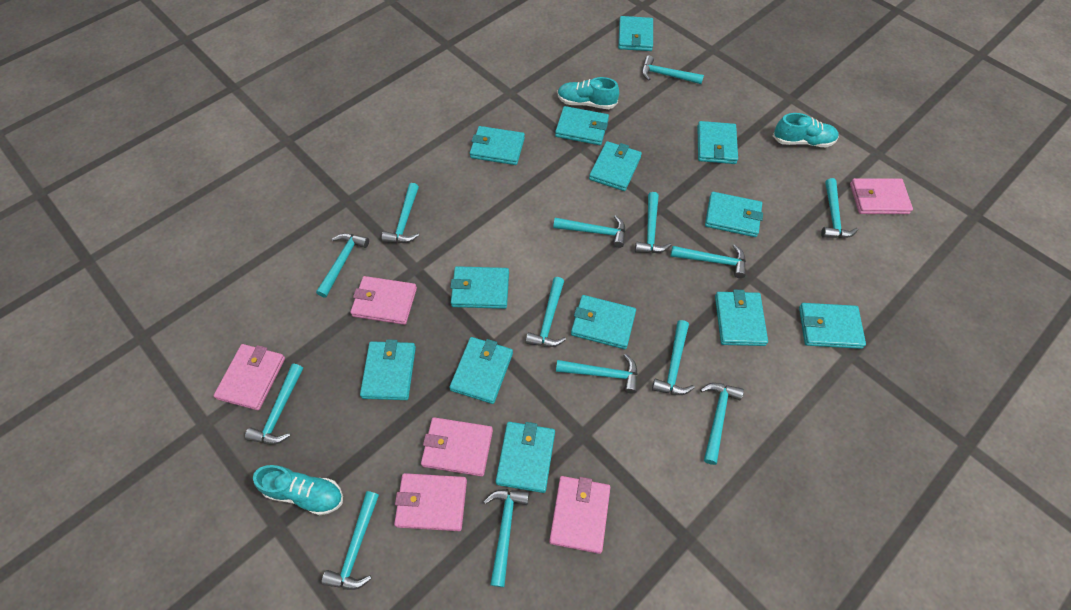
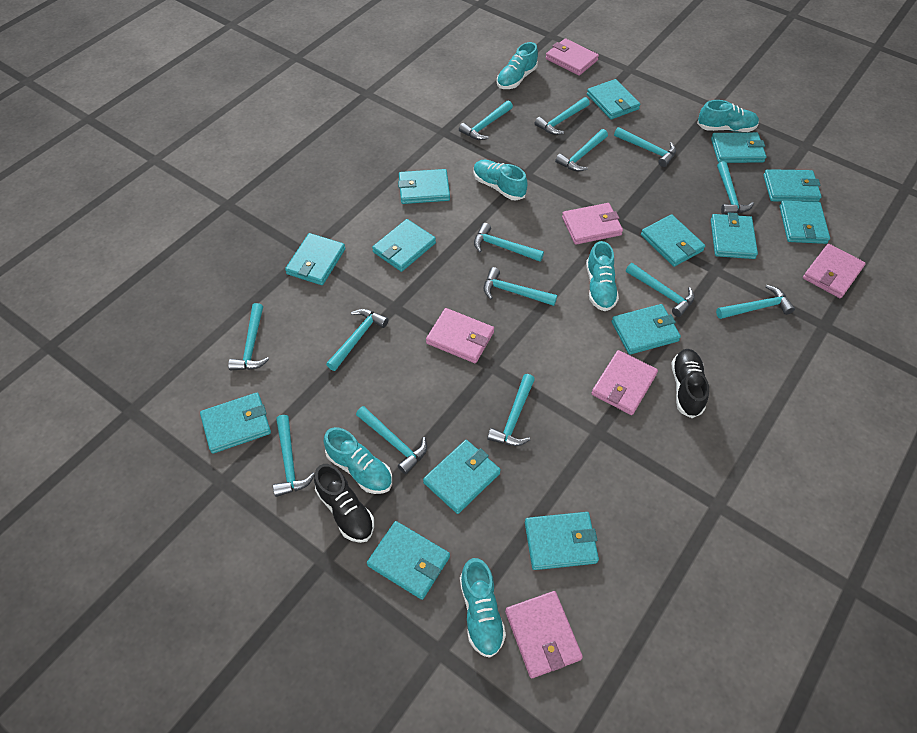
black shoe: none = 0 -> [314,464,374,543] [672,349,709,418] = 2
turquoise shoe: [253,465,343,515] [557,77,619,109] [773,113,839,147] = 3 -> [324,427,392,494] [460,558,506,658] [474,160,527,200] [497,42,538,89] [586,241,619,311] [697,100,759,132] = 6
turquoise wallet: [360,339,416,400] [449,337,513,404] [450,266,509,309] [470,126,525,165] [496,422,555,493] [555,106,609,145] [571,295,636,349] [589,141,642,191] [618,16,653,51] [697,121,738,164] [705,192,763,237] [715,290,768,346] [799,303,866,349] = 13 -> [200,393,271,454] [285,233,345,285] [367,521,450,600] [372,219,436,272] [398,169,450,204] [423,440,501,514] [525,512,599,570] [587,79,640,119] [612,304,681,355] [641,214,705,267] [711,132,766,163] [711,212,758,259] [763,169,822,202] [779,200,830,244] = 14

